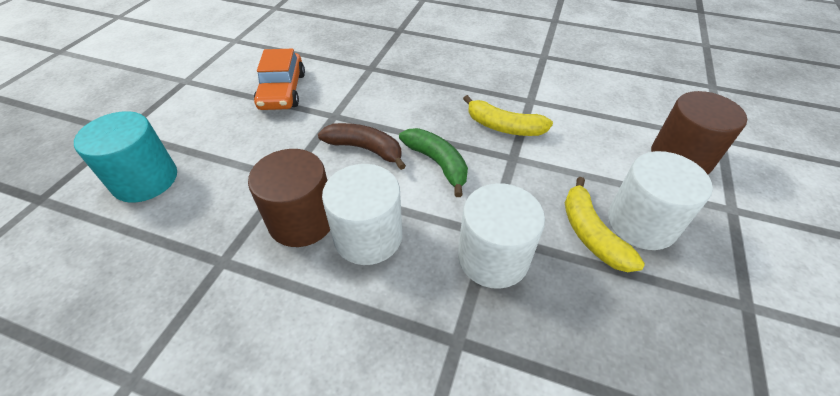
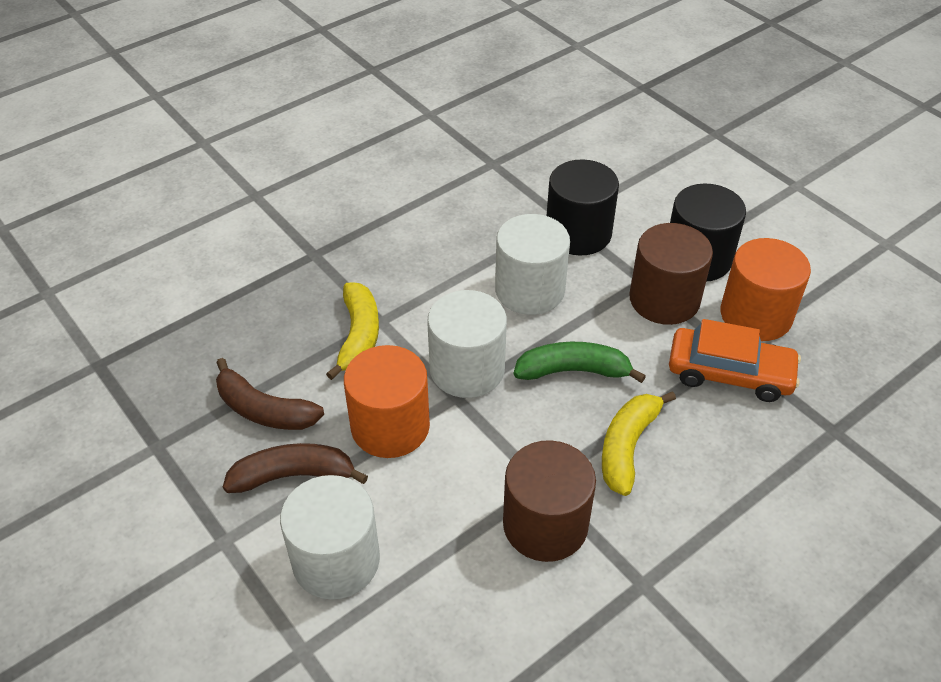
black cylinder: none = 0 -> [547,160,619,255] [670,183,746,281] = 2
brown banana: [318,123,406,170] = 1 -> [216,358,324,430] [223,443,368,493] = 2
orange cylinder: none = 0 -> [344,345,430,458] [721,238,811,341] = 2
turquoise cylinder: [74,111,177,203] = 1 -> none = 0

